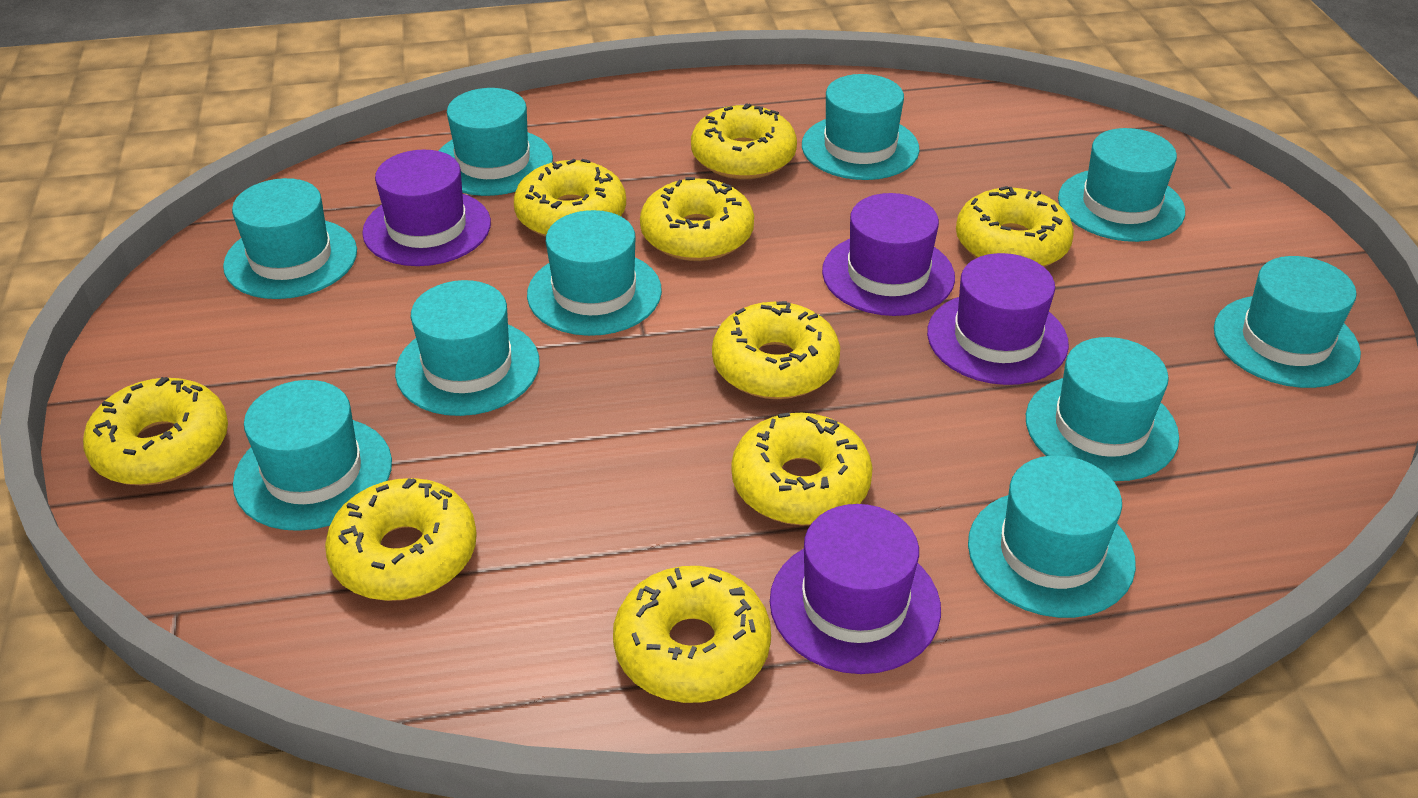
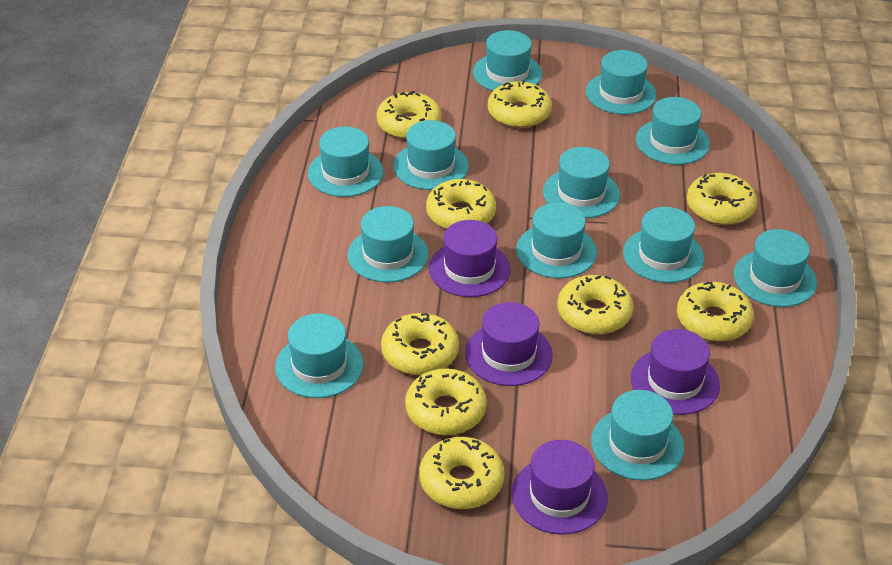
turquoise hat: [223,178,357,299] [233,380,392,531] [395,280,540,416] [439,88,553,196] [527,210,662,336] [802,74,919,180] [968,456,1136,618] [1026,337,1179,481] [1058,128,1185,242] [1214,256,1361,388] = 10 -> [275,314,363,398] [308,127,384,197] [347,206,429,283] [393,120,469,190] [473,30,542,91] [516,202,597,279] [543,147,620,218] [586,50,657,114] [591,390,684,481] [623,207,704,283] [636,97,710,165] [734,229,817,307] = 12

